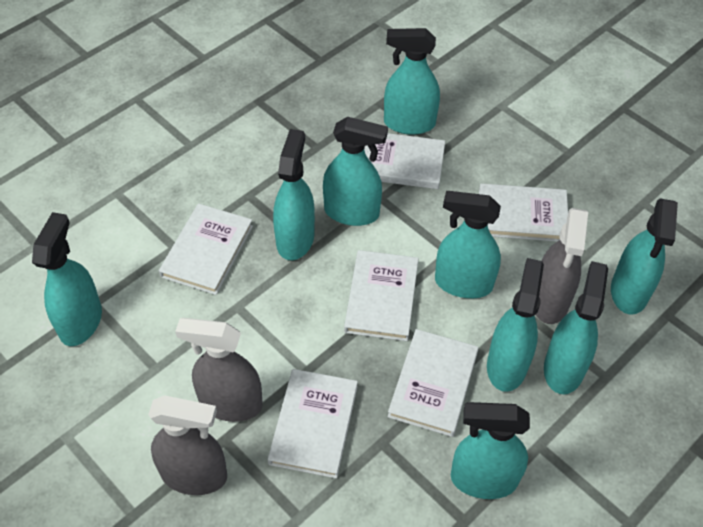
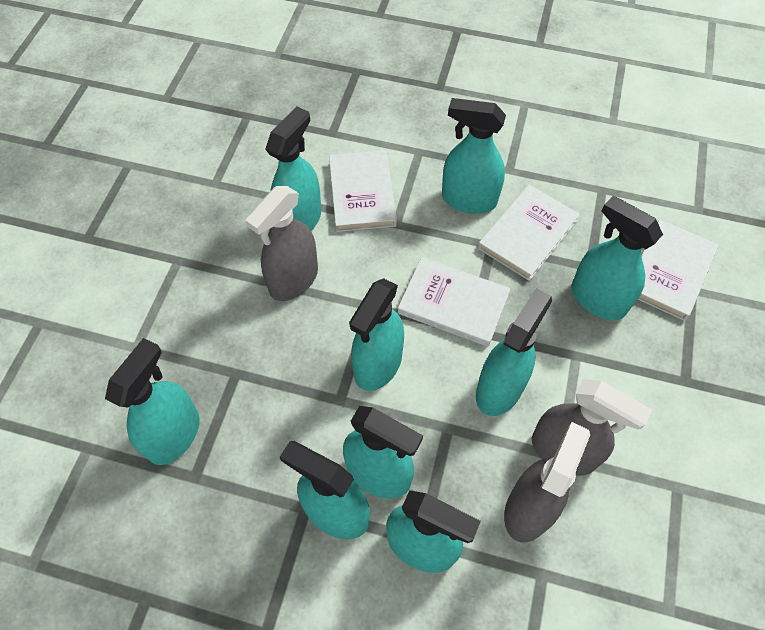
white book: [159,203,253,295] [268,369,358,479] [344,250,419,341] [364,133,445,189] [388,329,479,437] [479,184,568,242] = 6 -> [329,150,397,232] [398,257,511,347] [478,185,580,281] [638,219,719,321] = 4

